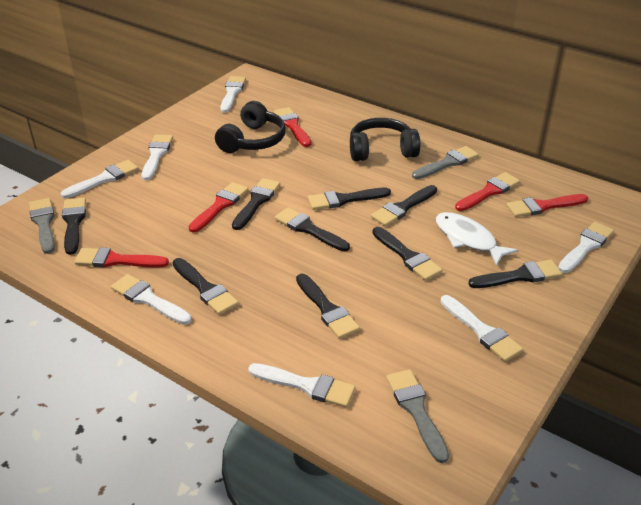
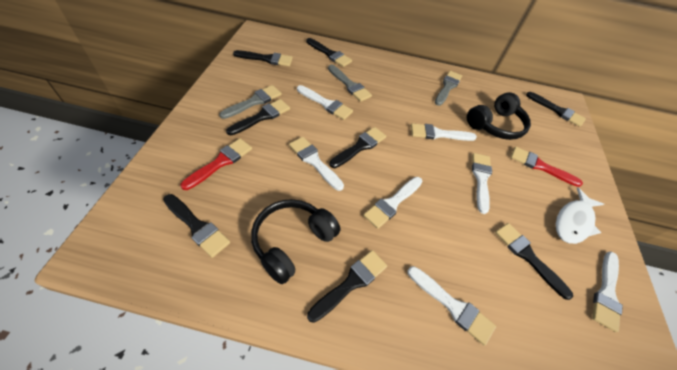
black brush: [62,198,86,255] [172,258,239,315] [232,178,280,230] [275,207,350,252] [296,274,360,339] [308,188,391,210] [371,185,437,226] [372,227,442,281] [468,260,562,288] = 9 -> [163,194,230,258] [226,99,290,135] [233,50,293,66] [306,38,352,67] [307,250,387,323] [329,127,386,168] [495,223,573,300] [526,92,586,127] = 8
red brush: [74,247,169,268] [189,182,249,233] [274,107,311,147] [455,172,520,211] [506,194,588,217] = 5 -> [180,138,252,190] [511,147,583,187] = 2

